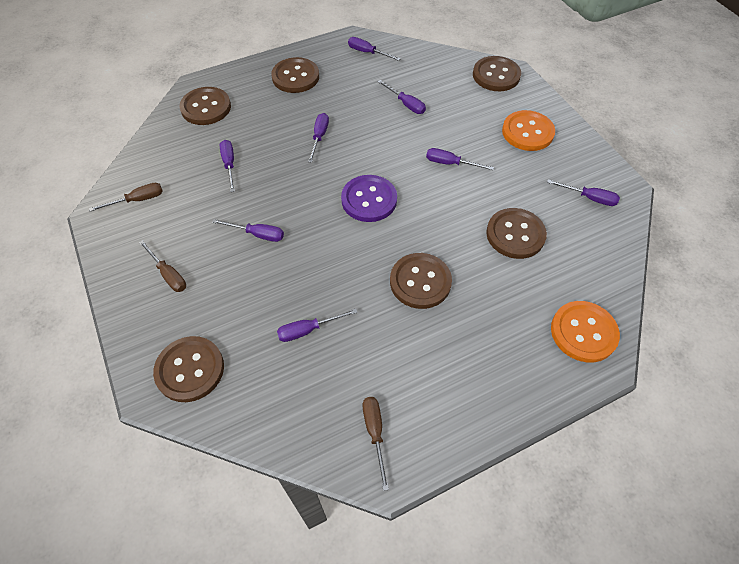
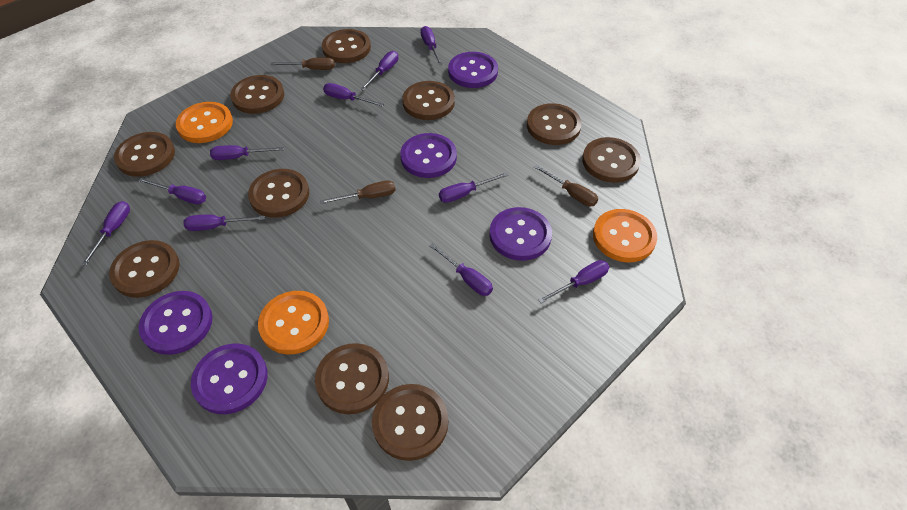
brown button: [153,336,224,402] [180,87,231,125] [271,57,319,93] [390,253,452,309] [473,56,521,91] [486,208,547,259] = 6 -> [109,240,180,298] [114,132,175,177] [230,75,284,114] [248,169,309,218] [315,343,389,414] [322,29,371,63] [372,384,448,461] [402,81,455,120] [527,103,582,145] [582,137,641,183] = 10
orange button: [502,110,555,151] [551,301,620,363] = 2 -> [175,102,233,143] [258,291,329,354] [593,209,657,263] = 3
purple button: [341,175,397,222] = 1 -> [139,291,213,355] [191,344,268,414] [400,133,457,178] [448,52,498,88] [489,207,552,261] = 5
purple screwdriver: [212,219,284,242] [220,140,235,192] [277,309,358,342] [308,113,329,163] [348,37,401,61] [377,80,426,114] [426,148,494,170] [547,180,620,206] = 8 -> [81,201,130,266] [139,178,206,204] [184,215,265,231] [210,145,284,160] [323,83,384,107] [360,51,398,91] [421,26,443,66] [429,243,493,296] [439,173,508,203] [538,260,609,303] = 10

